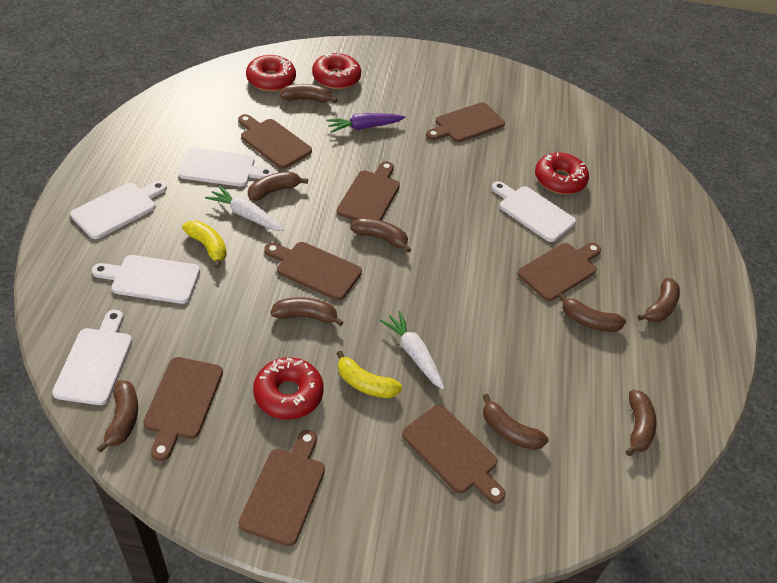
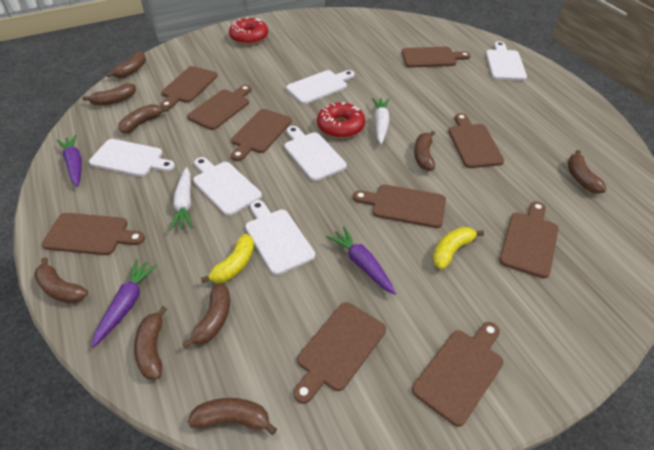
brown cutting board: [143,357,223,461] [238,114,312,169] [238,430,325,546] [264,242,362,301] [337,161,400,221] [402,405,505,504] [426,102,505,142] [517,243,601,301] = 8 -> [42,213,145,255] [160,66,218,109] [187,85,252,130] [231,109,292,161] [294,302,386,404] [353,184,446,228] [402,47,471,68] [412,322,503,427] [448,113,504,168] [499,201,558,278] = 10
purple carrot: [326,113,406,133] = 1 -> [57,135,82,187] [92,260,158,347] [326,226,396,295] = 3
red donut: [246,55,296,91] [253,357,324,420] [312,53,361,89] [535,152,589,194] = 4 -> [229,17,268,45] [317,102,365,138] = 2
white cutting board: [52,310,132,405] [70,181,167,239] [92,255,200,304] [179,148,274,187] [491,181,576,242] = 5 -> [89,139,175,177] [193,157,262,216] [245,200,315,275] [284,126,347,181] [286,70,354,104] [486,41,527,80] = 6

